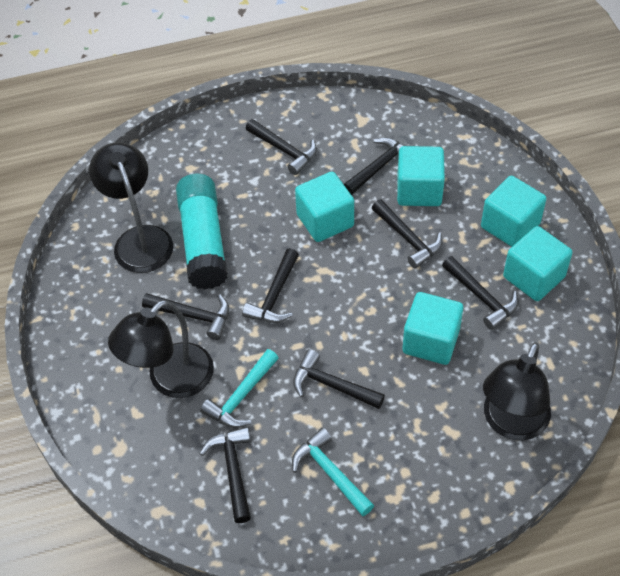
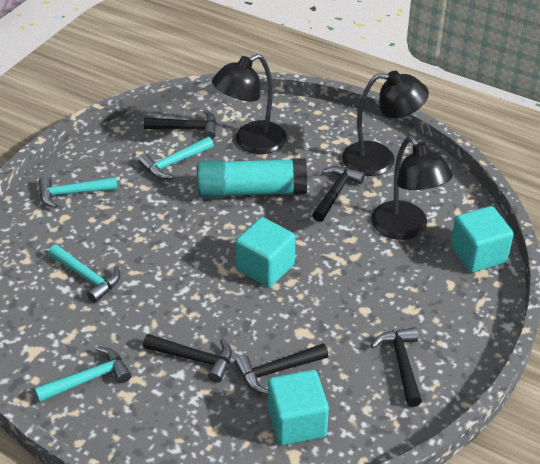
black hammer: [142,293,229,340] [199,427,251,523] [242,248,299,323] [246,119,317,175] [293,349,385,409] [344,137,404,195] [372,200,443,269] [442,256,519,330] = 8 -> [143,334,232,383] [144,110,216,139] [235,343,328,394] [312,166,365,222] [371,327,422,407] = 5
turquoise cube: [295,172,354,242] [397,146,445,206] [403,292,463,365] [481,176,546,247] [503,226,572,301] = 5 -> [235,217,295,287] [268,370,329,445] [451,206,514,273] = 3
turquoise hammer: [200,349,278,428] [292,428,374,516] = 2 -> [34,347,131,402] [39,176,118,208] [48,245,120,303] [139,136,214,179] = 4

